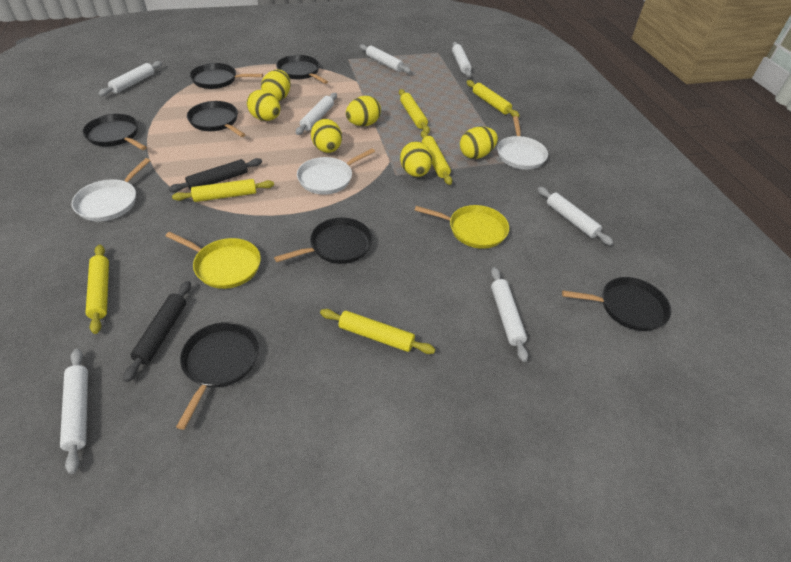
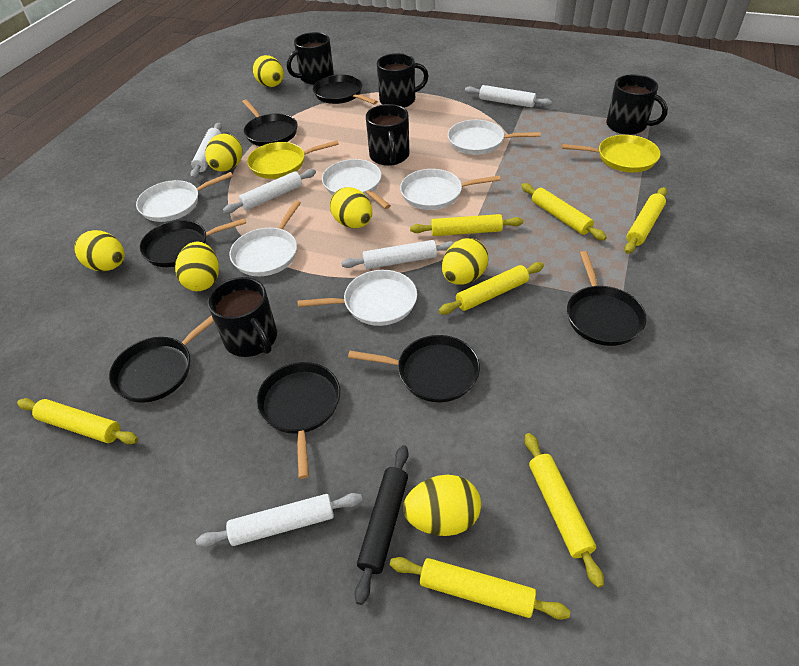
black mug: none = 0 -> [208,277,277,357] [287,32,334,85] [366,104,410,166] [377,53,429,108] [606,74,668,135] = 5
black rolling pin: [123,281,191,382] [169,158,262,193] = 2 -> [355,445,409,605] = 1
white pan: [72,158,151,221] [297,148,375,195] [497,116,548,170] = 3 -> [136,172,233,222] [229,201,301,276] [297,270,417,326] [322,159,391,209] [400,169,501,210] [448,120,540,155] = 6
white rolling pin: [60,349,88,474] [98,61,162,96] [296,93,337,135] [359,44,411,73] [452,42,472,77] [491,267,528,362] [537,187,614,245] = 7 -> [190,123,222,179] [196,493,362,547] [223,169,316,214] [341,240,455,269] [465,85,552,108] = 5
yellow egg: [247,90,280,121] [261,70,291,101] [311,119,342,153] [346,96,381,126] [400,141,432,177] [460,126,498,159] = 6 -> [74,230,124,271] [175,242,219,291] [205,133,242,172] [253,55,284,87] [330,187,372,228] [403,475,481,536] [442,238,488,285] = 7
yellow rolling pin: [85,245,109,334] [172,179,274,202] [320,309,435,354] [399,89,430,134] [421,131,452,185] [467,80,520,118] = 6 -> [17,398,138,444] [390,557,570,620] [410,214,523,236] [438,262,544,315] [521,183,607,241] [525,433,604,588] [624,187,667,254] = 7

